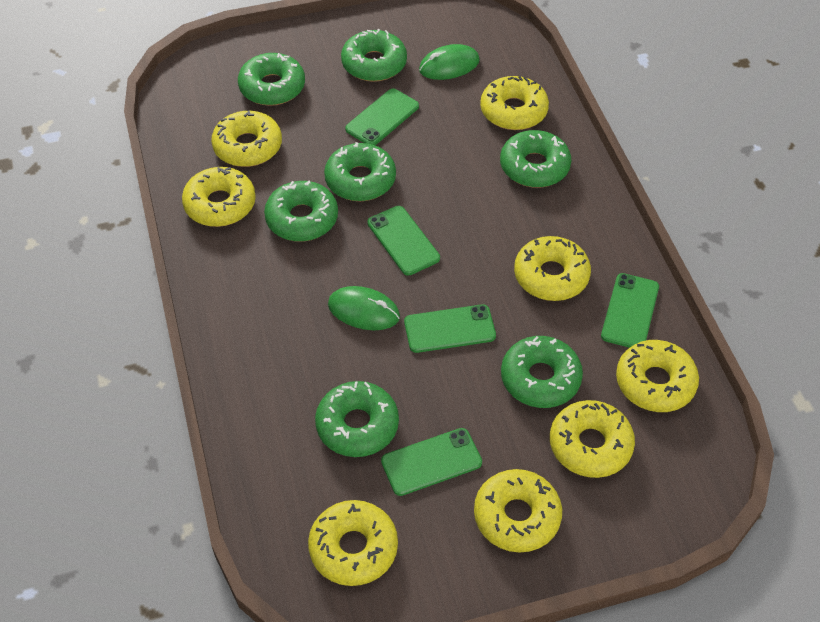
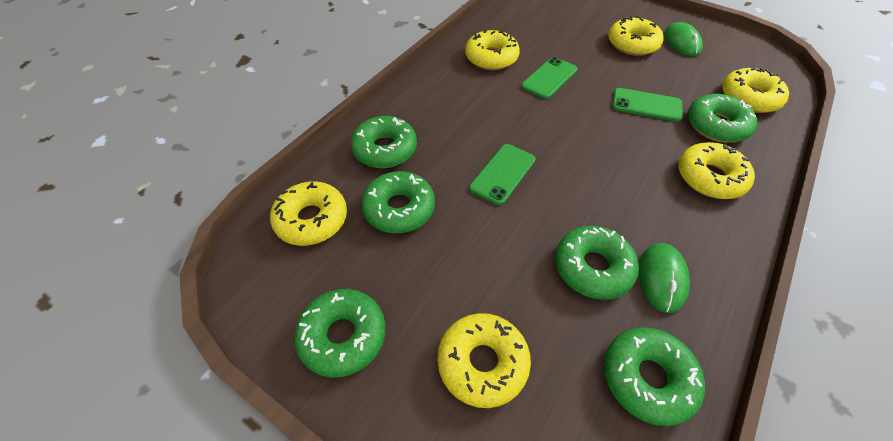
green donut: [238,53,305,106] [264,180,338,242] [315,381,399,457] [324,142,396,201] [341,29,407,82] [500,130,571,188] [501,336,583,408] = 7 -> [294,289,386,378] [351,116,417,168] [361,171,435,234] [555,226,639,300] [604,327,705,426] [688,94,757,143] = 6
green phone: [345,89,419,145] [367,206,440,275] [381,428,482,496] [404,304,496,353] [601,273,659,348] = 5 -> [469,144,536,205] [521,57,578,99] [612,88,683,122] = 3
yellow donut: [182,167,256,227] [211,111,282,167] [308,500,398,586] [474,469,562,553] [480,76,549,130] [514,236,591,301] [550,400,635,478] [616,340,699,412] = 8 -> [270,181,347,246] [437,313,531,408] [465,29,520,70] [608,16,663,56] [678,142,755,199] [722,68,789,113] = 6

